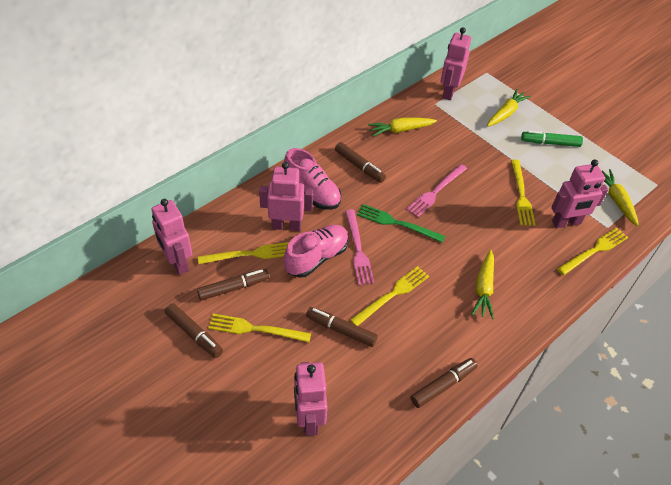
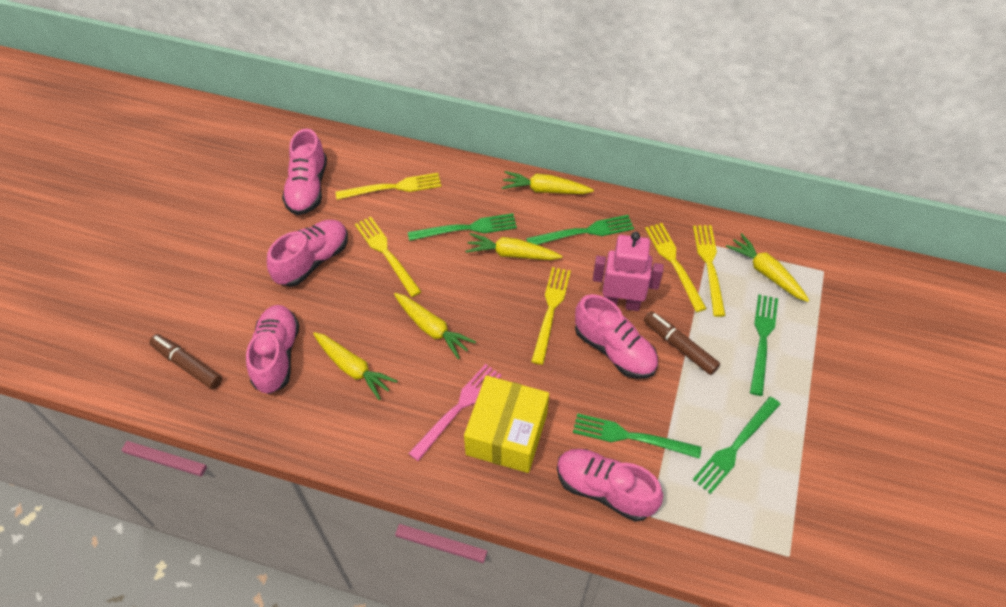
brown marker: [165,303,223,358] [197,269,269,301] [306,307,378,347] [335,142,386,183] [410,358,478,408] = 5 -> [149,334,222,389] [644,311,720,375] = 2
green fork: [357,204,445,243] = 1 -> [408,213,517,241] [526,215,634,245] [573,413,701,459] [693,397,781,494] [750,294,778,396] = 5
green marker: [521,131,583,147] = 1 -> none = 0
pink fork: [345,209,374,285] [406,164,467,217] = 2 -> [408,364,502,461] = 1
pink robot: [151,199,192,275] [259,162,313,231] [294,362,328,436] [441,27,471,100] [551,160,608,228] = 5 -> [593,232,664,311] = 1
pink shoe: [284,148,341,210] [284,225,349,278] = 2 -> [246,305,299,394] [267,220,348,287] [282,128,327,215] [557,449,663,522] [575,294,658,379] = 5
yellow box: none = 0 -> [464,375,549,473] = 1
yellow carrot: [368,118,437,137] [472,250,494,319] [487,89,531,126] [602,169,639,227] = 4 -> [313,332,398,400] [394,293,476,359] [465,233,562,260] [502,171,594,194] [726,233,809,302] = 5

